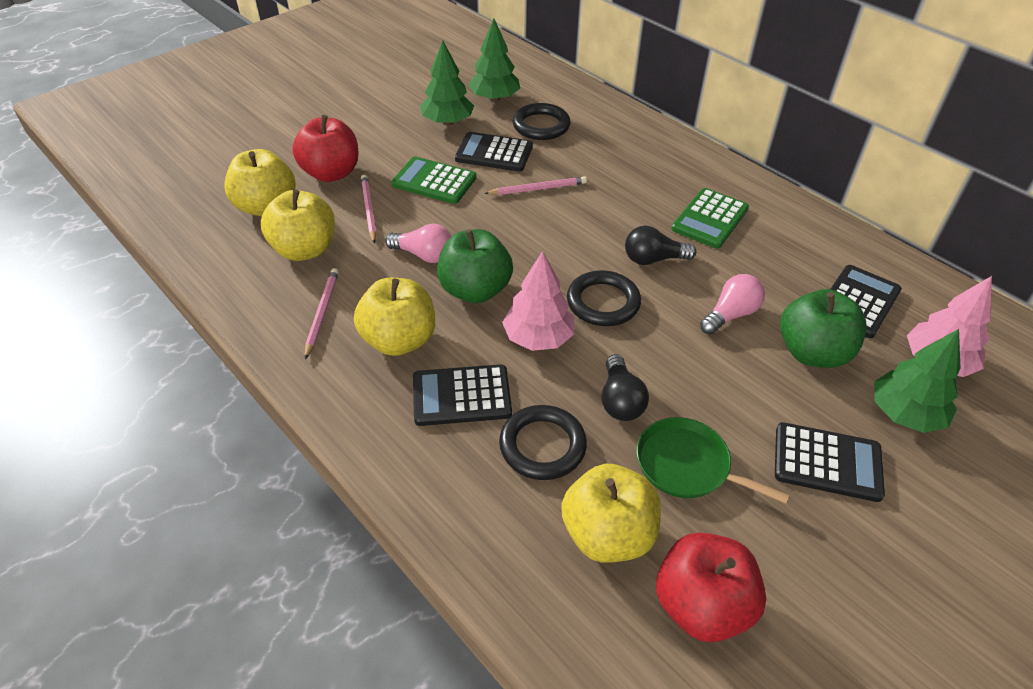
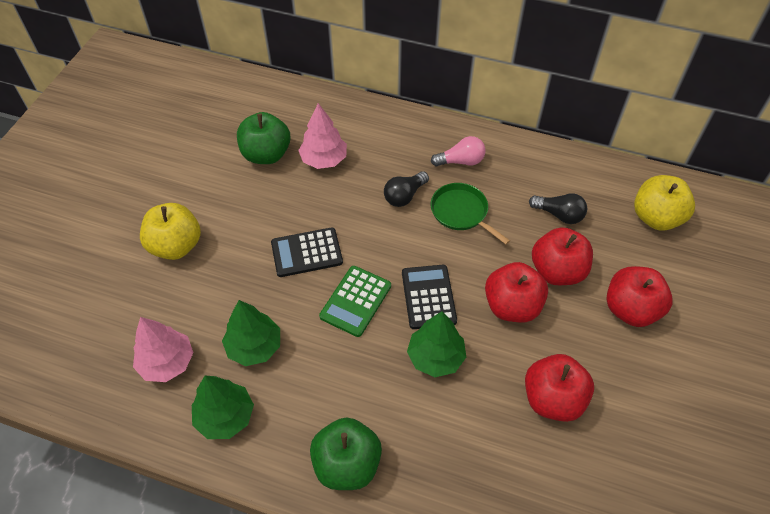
black calculator: [413,364,512,426] [455,132,533,172] [775,422,885,502] [831,265,902,338] = 4 -> [271,227,343,277] [402,265,457,329] = 2
black ring: [499,405,587,480] [513,103,571,140] [567,270,641,326] = 3 -> none = 0
green calculator: [391,156,476,204] [671,188,749,248] = 2 -> [319,266,391,337] = 1
pink light bulb: [385,224,452,263] [700,274,765,335] = 2 -> [431,136,486,166] = 1
pink pencil: [305,268,339,359] [361,175,377,244] [484,176,587,195] = 3 -> none = 0
red apple: [292,115,359,182] [656,532,766,642] = 2 -> [485,262,548,323] [525,354,594,422] [532,227,593,285] [607,266,672,327] = 4
yellow apple: [225,149,296,216] [261,189,335,261] [354,278,435,356] [561,464,661,563] = 4 -> [140,203,201,260] [634,175,695,231] = 2

